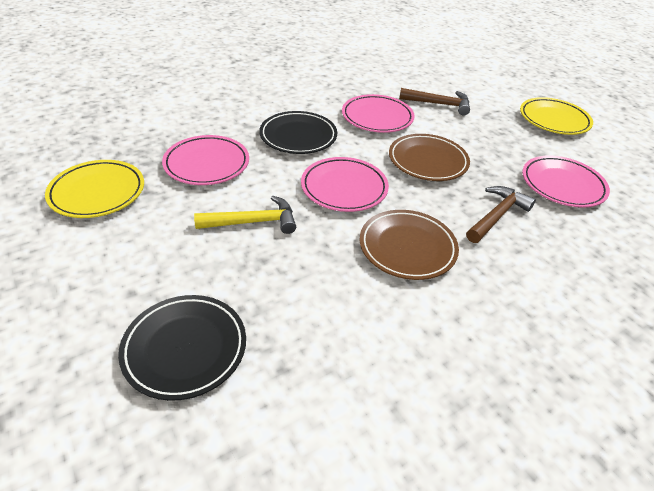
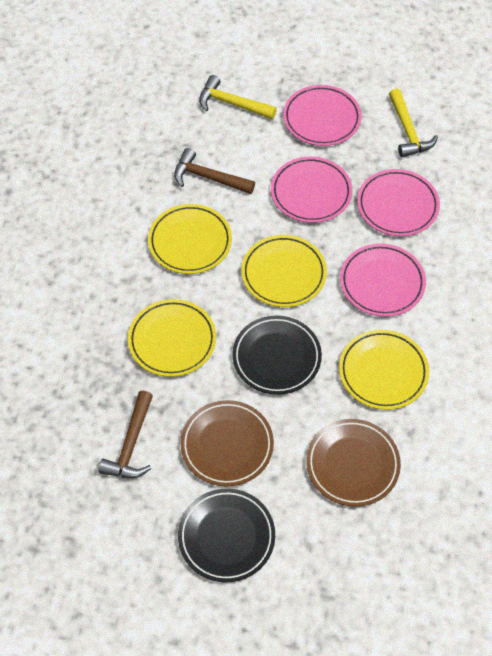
yellow hammer: [194,195,296,234] = 1 -> [199,75,277,119] [389,89,438,157] = 2
yellow plate: [45,160,144,218] [520,97,593,135] = 2 -> [128,299,216,377] [148,204,232,274] [241,235,327,307] [339,330,429,410] = 4

